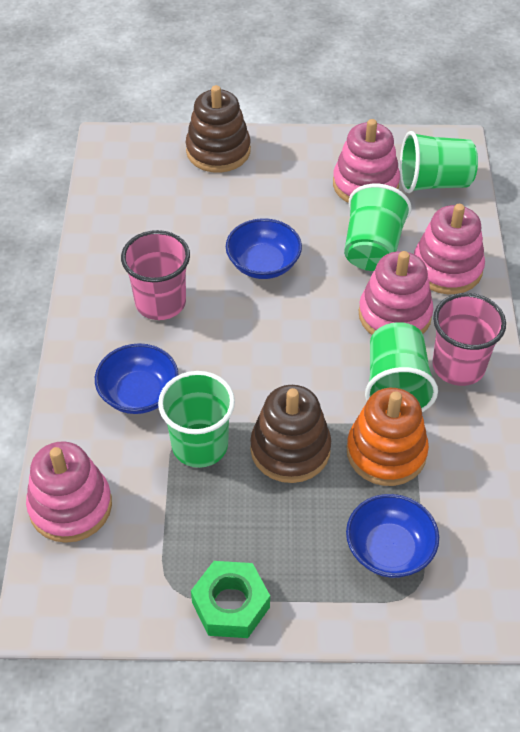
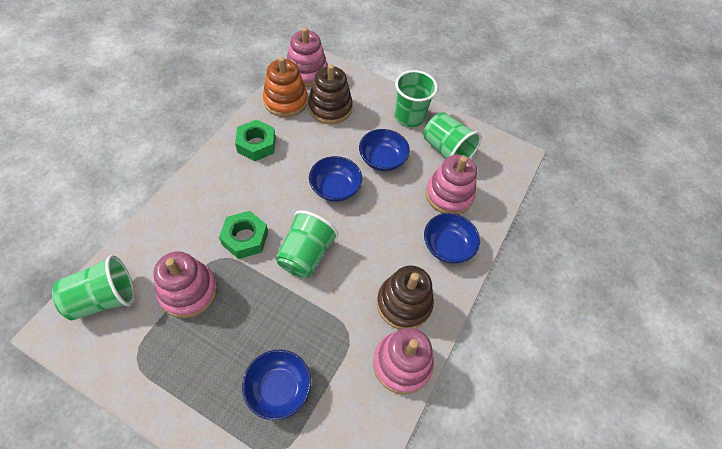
blue bowl: [95,343,178,414] [226,218,302,279] [346,494,439,578] = 3 -> [242,350,311,420] [309,156,362,202] [359,129,410,171] [424,213,480,263] = 4
green nut: [191,561,270,638] = 1 -> [219,211,268,259] [235,119,275,161] = 2
pink cup: [121,230,190,320] [432,293,506,386] = 2 -> none = 0

